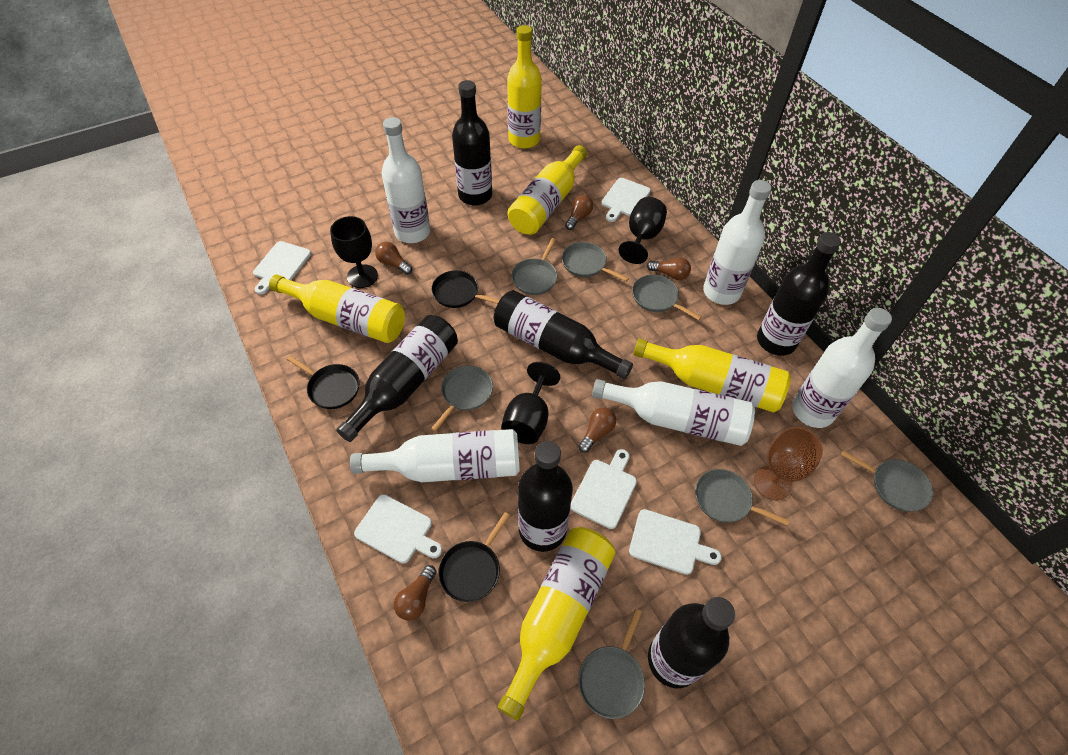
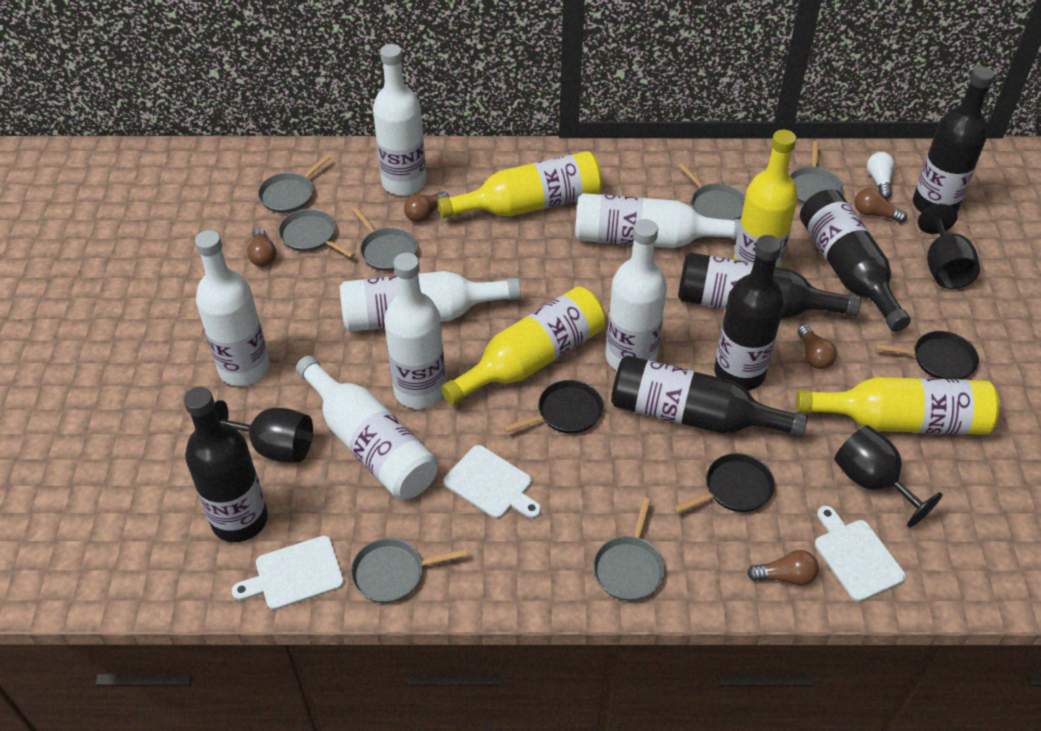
brown goblet: [754,427,823,500] = 1 -> none = 0
white bottle: [350,429,520,482] [382,117,430,243] [592,379,755,446] [703,180,771,305] [792,308,892,428] = 5 -> [195,230,270,386] [296,356,438,500] [340,271,521,332] [373,44,426,195] [384,253,445,409] [575,193,740,248] [606,219,667,370] = 7
white cutting board: [253,241,311,295] [354,495,442,563] [571,449,637,529] [602,178,651,222] [629,509,722,575] = 5 -> [232,536,344,610] [443,445,541,519] [815,506,906,602] = 3
white light bulb: none = 0 -> [867,152,895,199] = 1
yellow bottle: [269,275,405,343] [498,527,615,720] [507,25,542,149] [508,145,587,235] [633,338,791,413] = 5 -> [437,151,602,218] [441,286,606,405] [733,130,798,268] [796,377,1000,435] = 4

